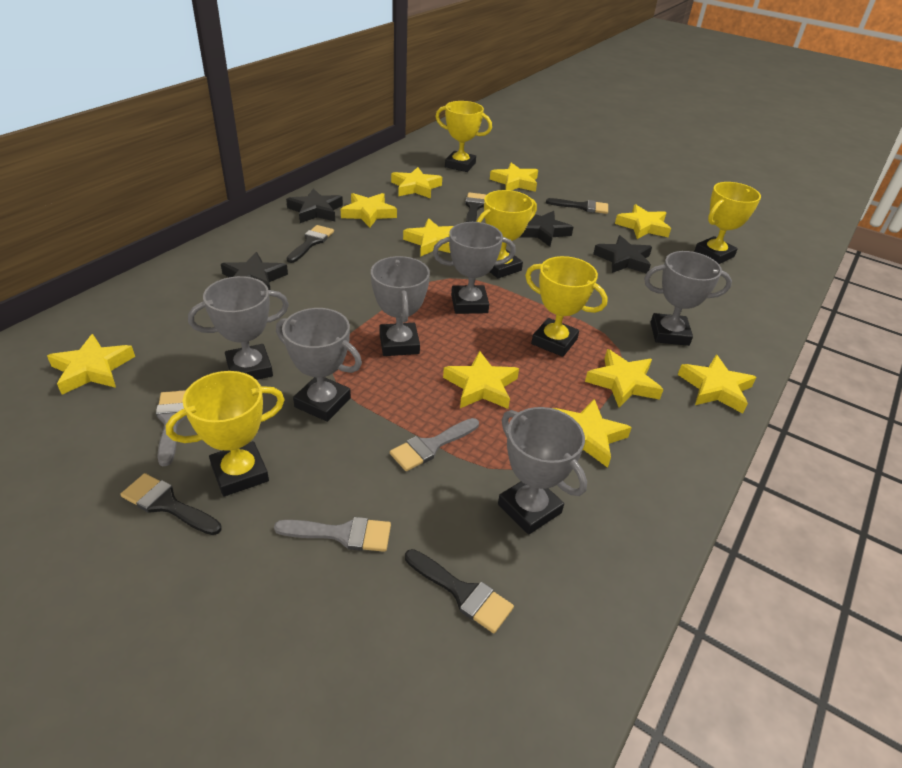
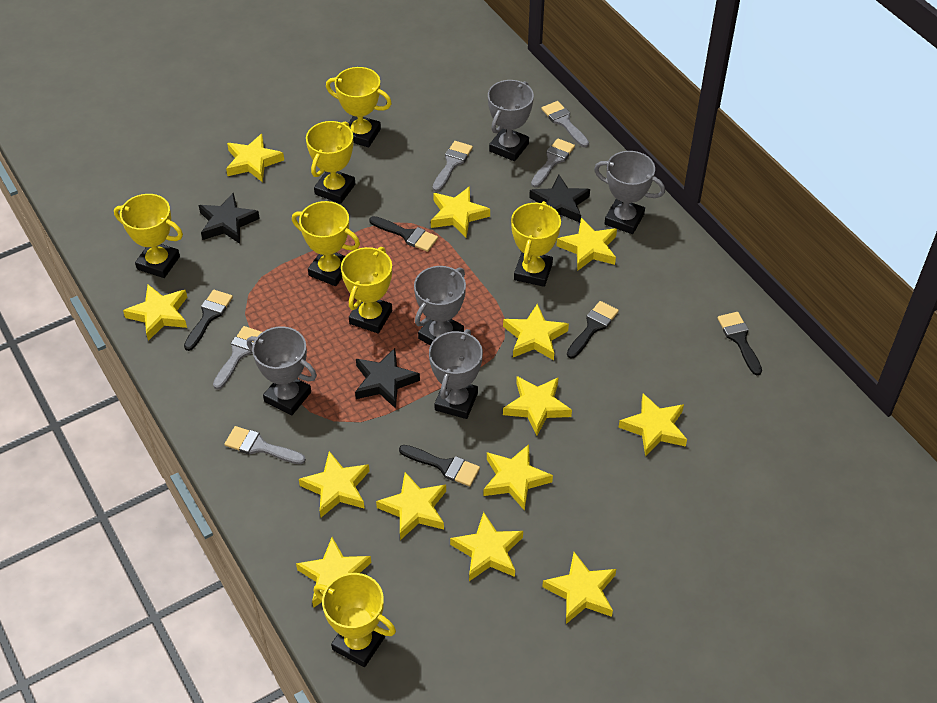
black star: [221,252,288,290] [286,188,343,223] [520,211,573,247] [593,235,652,274] = 4 -> [198,192,260,244] [355,348,420,409] [529,175,590,223] = 3
grey brush: [156,390,187,466] [274,517,391,552] [390,418,479,471] = 3 -> [213,326,262,390] [225,426,306,464] [433,141,473,192] [531,138,575,187] [542,101,589,147] = 5
grey trophy: [188,276,289,380] [276,308,362,422] [371,256,430,356] [433,222,516,314] [498,407,587,535] [644,251,732,346] = 6 -> [247,326,317,415] [414,266,466,345] [429,329,483,419] [488,80,534,161] [594,151,665,234] = 5
yellow star: [47,334,135,395] [341,193,397,228] [391,167,442,199] [403,218,453,257] [443,351,519,409] [490,163,538,192] [553,399,632,468] [585,349,664,408] [615,204,671,239] [678,355,757,414] = 10 -> [123,285,187,341] [226,134,284,182] [296,537,371,608] [299,451,369,517] [376,472,446,540] [431,186,490,237] [450,512,523,581] [483,444,553,511] [503,304,569,360] [503,376,572,436] [542,552,616,624] [556,218,617,271] [618,393,687,457] = 13
yellow trophy: [166,371,285,497] [435,101,492,172] [477,190,537,279] [525,256,608,357] [694,182,761,264] = 5 -> [114,194,183,278] [292,201,360,286] [306,121,355,204] [314,573,396,667] [326,67,392,147] [341,247,392,334] [511,201,561,287] = 7

